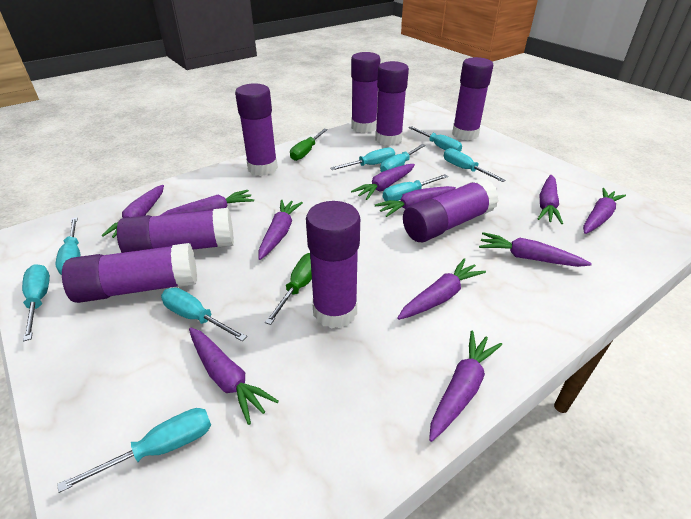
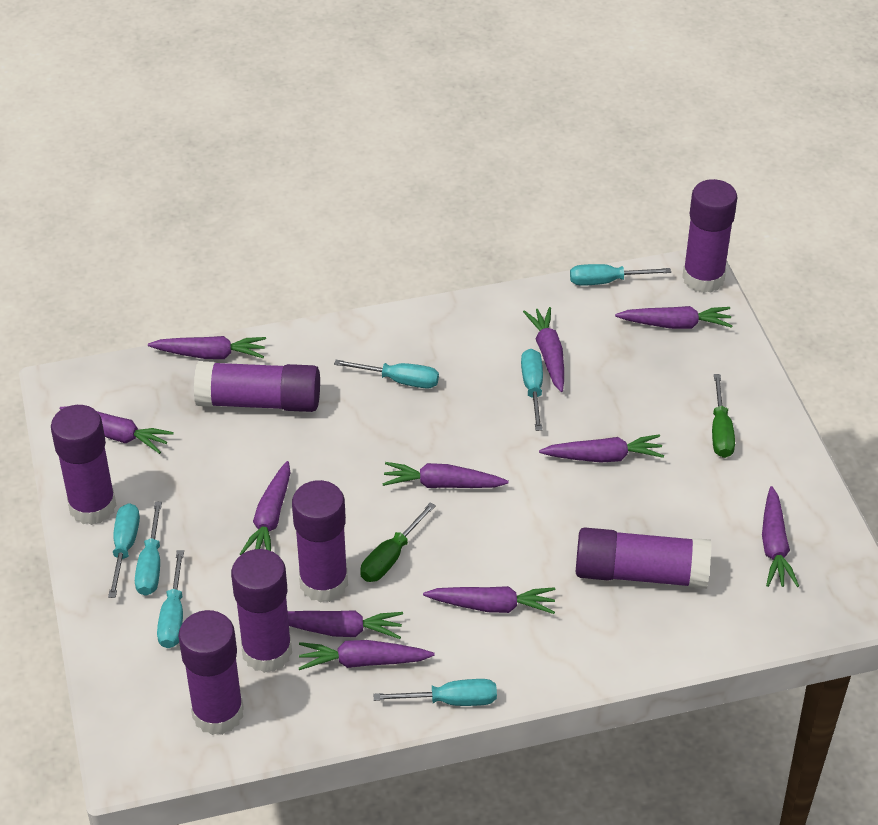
purple glue stick: [62,243,197,303] [117,208,234,253] [235,83,278,176] [306,201,360,329] [351,52,380,133] [375,61,409,146] [403,178,499,242] [452,57,493,141] = 8 -> [51,405,117,525] [178,610,244,735] [194,361,320,412] [231,549,292,673] [292,480,348,603] [576,527,711,589] [682,179,737,293] = 7
turquoise screwdriver: [22,264,50,341] [55,217,81,275] [57,408,211,493] [161,288,247,341] [330,147,395,170] [380,144,426,172] [383,174,448,201] [409,126,462,151] [444,148,505,182] = 9 -> [108,503,140,598] [135,502,162,596] [157,550,184,648] [334,360,439,389] [373,679,497,706] [521,349,543,431] [570,264,671,286] = 7

